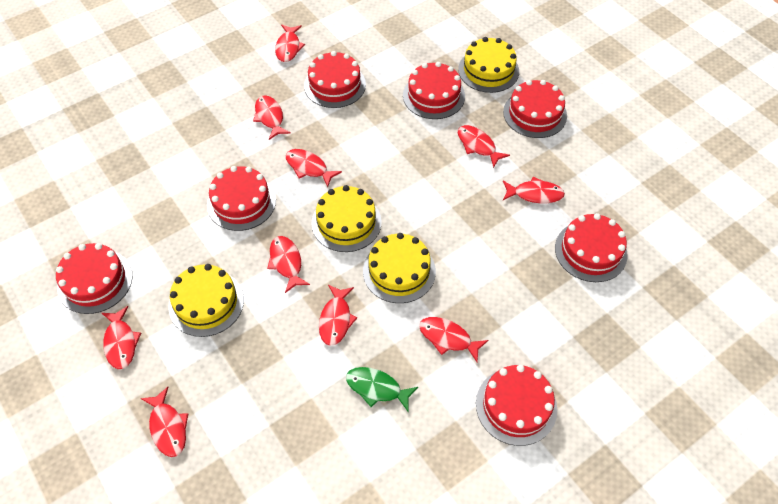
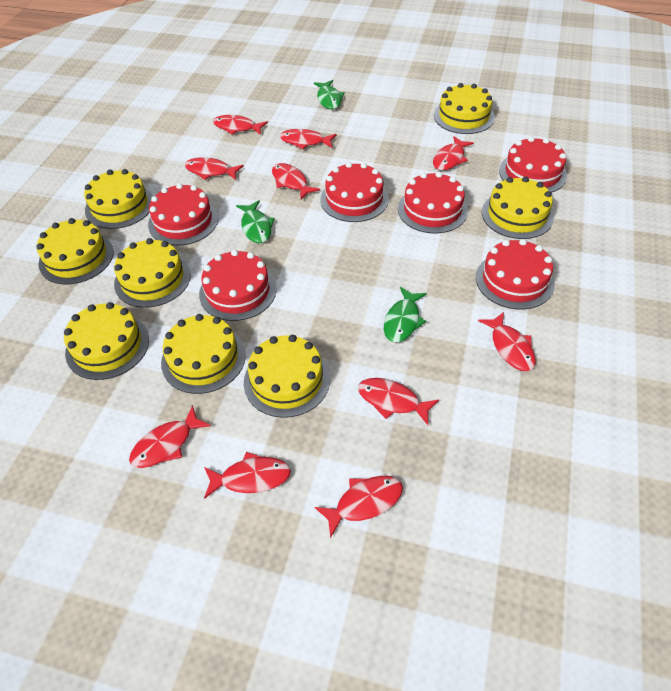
green fish: [346,367,418,411] = 1 -> [236,200,275,243] [314,80,345,109] [384,287,427,342] = 3
red cake: [56,243,133,314] [207,166,276,231] [304,51,366,108] [403,62,465,119] [476,365,557,446] [503,80,567,138] [555,213,628,282] = 7 -> [148,183,218,246] [199,250,277,321] [320,162,389,222] [398,172,468,233] [476,239,555,309] [499,137,567,193] = 6
yellow cake: [168,264,244,337] [311,185,382,252] [363,233,436,303] [458,37,519,93] = 4 -> [37,218,114,284] [64,302,149,380] [84,169,153,229] [114,238,191,308] [161,314,246,394] [244,335,330,418] [434,83,495,134] [482,177,554,239] = 8

